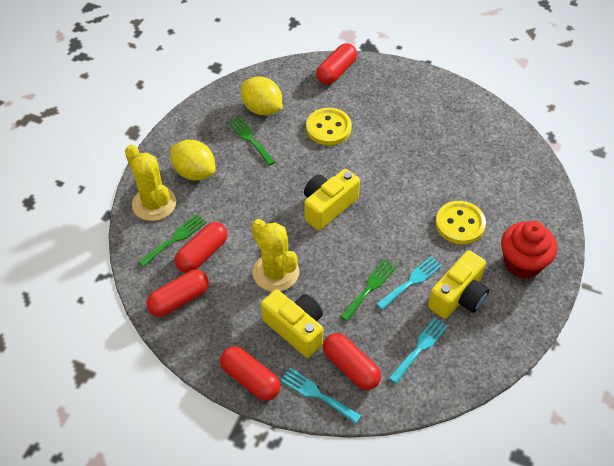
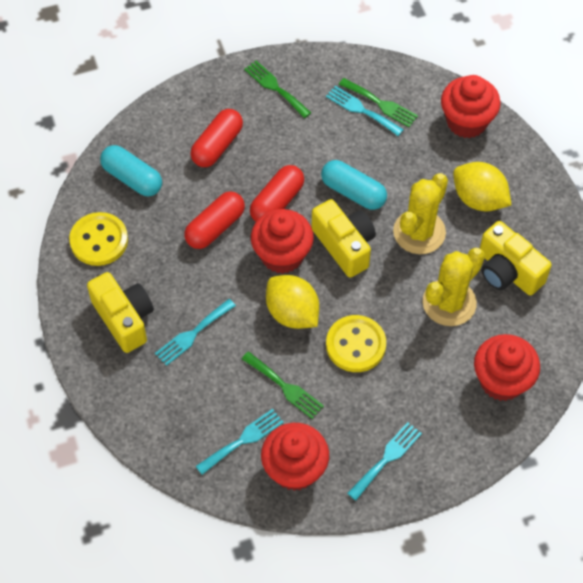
red capsule: [146,270,209,317] [175,222,227,273] [220,346,280,401] [316,43,357,85] [323,333,381,390] = 5 -> [184,192,245,249] [190,109,243,167] [250,165,304,222] = 3
red cupcake: [501,221,557,279] = 1 -> [251,209,314,274] [261,423,329,491] [441,75,501,138] [474,334,540,401] = 4
turquoise capsule: none = 0 -> [100,145,162,196] [321,160,387,210] = 2
turquoise fork: [280,368,361,424] [377,256,442,310] [389,317,448,384] = 3 -> [155,299,236,366] [196,409,284,475] [326,86,404,136] [347,422,422,501] = 4

